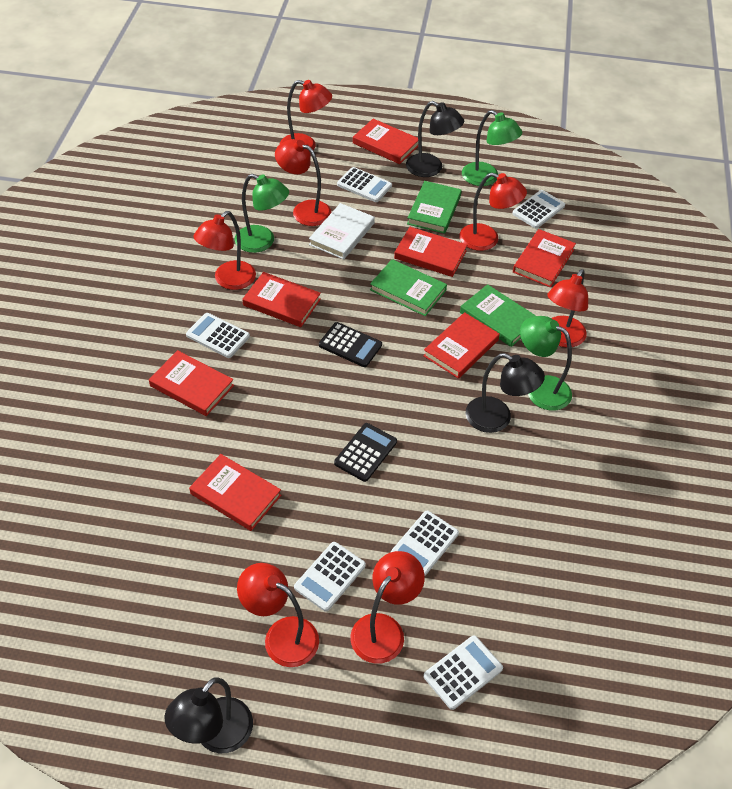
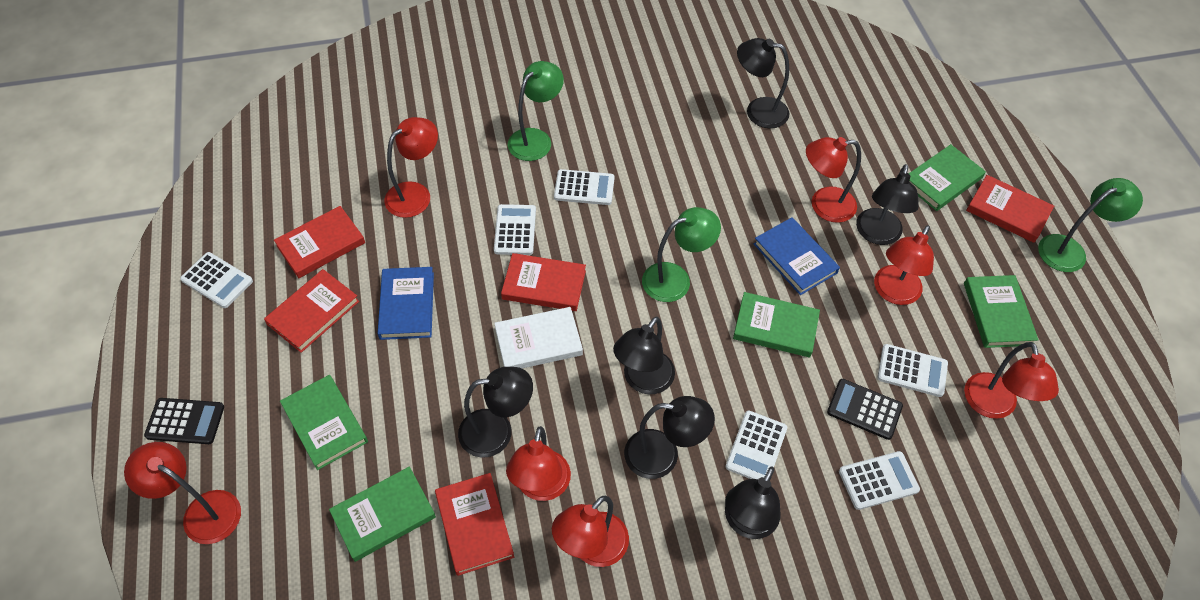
black lamp: [164,677,253,753] [406,101,464,177] [466,353,545,433] = 3 -> [458,367,533,457] [613,317,675,394] [624,396,715,479] [725,466,780,539] [737,38,789,128] [856,164,919,245] = 6
blue book: none = 0 -> [377,267,434,340] [754,217,840,295] = 2
green book: [370,259,447,316] [407,181,462,234] [460,284,536,347] = 3 -> [280,375,368,470] [329,467,436,562] [733,292,820,357] [909,144,986,211] [964,275,1039,348] = 5
red book: [149,350,234,416] [189,454,281,531] [242,272,321,327] [353,119,418,164] [394,227,467,277] [423,312,500,379] [513,229,576,288] = 7 -> [264,269,359,353] [274,206,365,278] [435,473,514,576] [501,253,586,311] [966,175,1054,243] = 5

